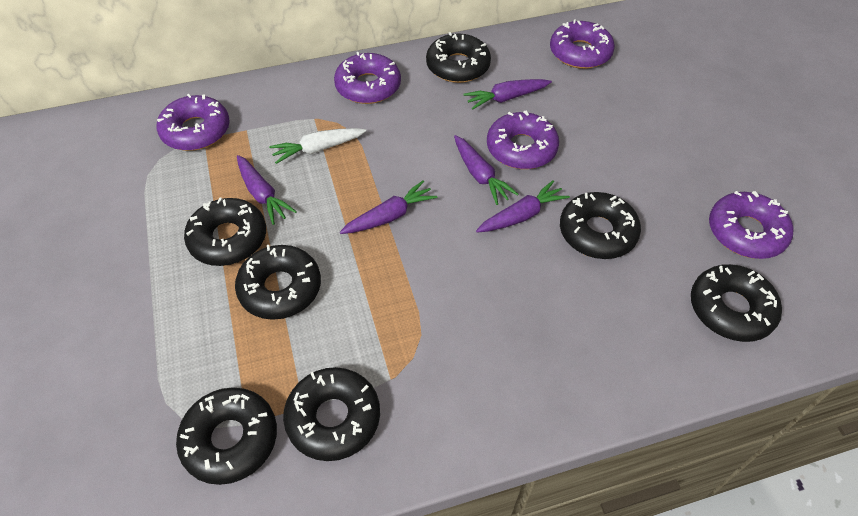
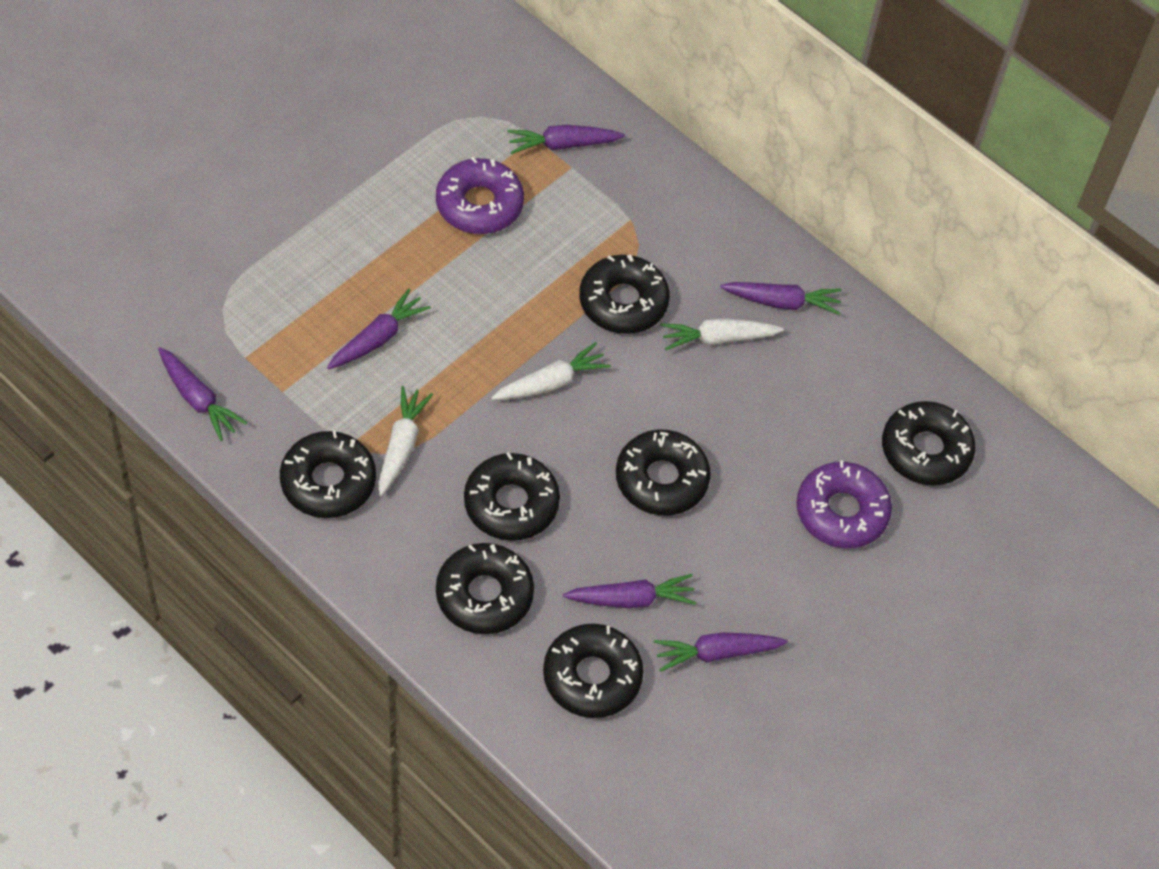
purple carrot: [237,155,297,225] [340,181,438,234] [454,135,519,205] [464,79,552,110] [476,180,570,233] = 5 -> [158,347,247,441] [327,288,431,369] [507,125,625,154] [563,574,696,608] [654,632,788,672] [720,282,842,315] = 6
purple donut: [157,94,230,151] [334,52,401,104] [487,111,559,169] [550,19,615,69] [709,191,794,259] = 5 -> [436,157,524,234] [796,460,892,548] = 2
white carrot: [269,128,366,164] = 1 -> [378,386,433,496] [491,342,611,400] [661,318,784,350] = 3

